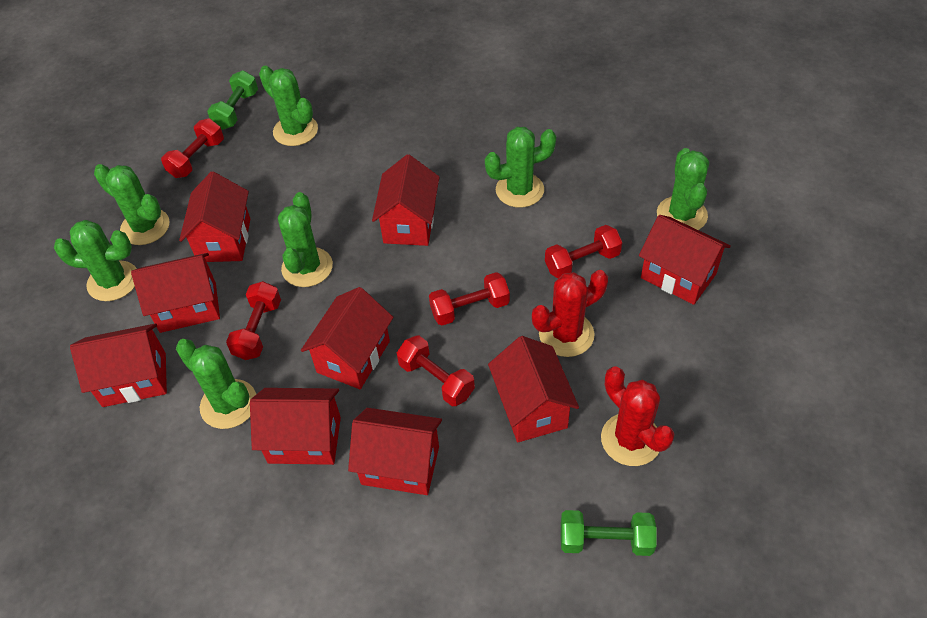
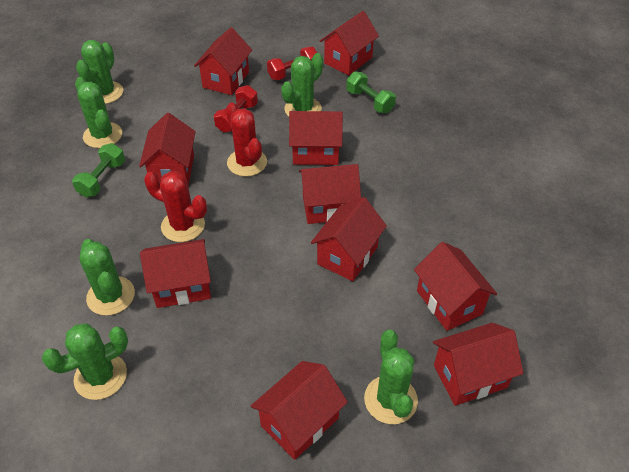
green cactus: [54,220,137,301] [94,164,170,245] [176,339,256,429] [259,66,318,146] [278,192,333,287] [485,127,556,208] [657,148,709,230] = 7 -> [42,324,128,400] [75,77,122,148] [76,40,123,104] [80,239,135,316] [281,53,323,116] [364,330,418,424] = 6
red dumbbell: [161,119,224,178] [226,281,281,360] [397,335,475,406] [429,272,510,325] [545,225,622,279] = 5 -> [214,85,258,133] [267,47,317,80] = 2
red house: [70,323,167,407] [131,253,220,333] [179,171,250,262] [250,388,341,465] [301,287,393,389] [348,408,442,495] [372,154,439,246] [488,336,579,442] [639,215,731,305] = 9 -> [139,113,196,185] [140,239,211,308] [194,28,252,95] [251,361,348,460] [289,111,343,165] [299,164,361,224] [311,197,387,281] [320,11,379,75] [414,242,497,331] [433,323,524,406] = 10

